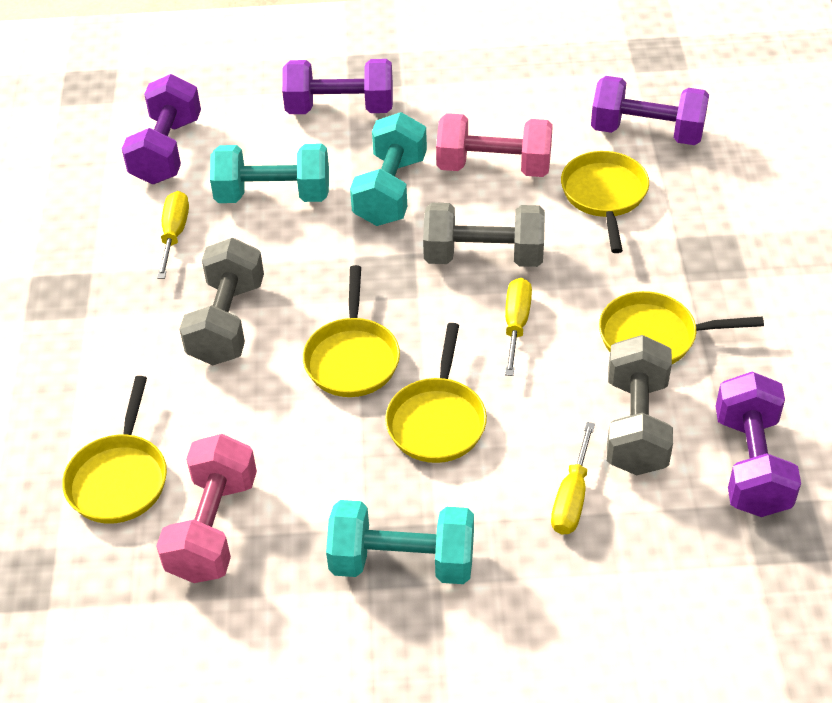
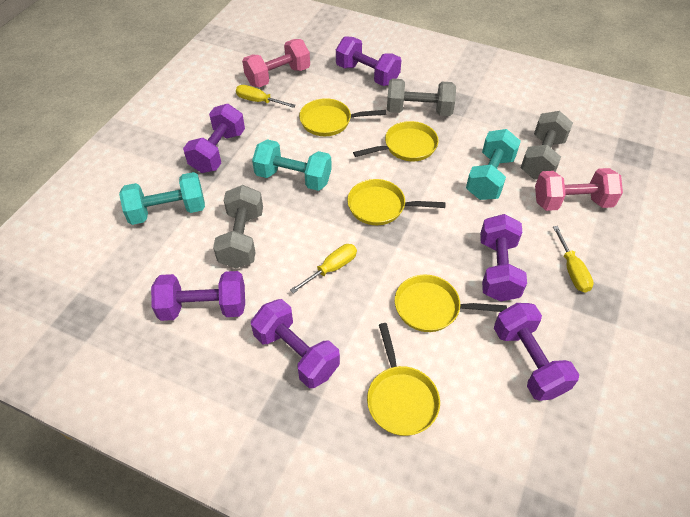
purple dumbbell: [122,74,201,184] [282,59,393,114] [591,76,709,145] [716,372,801,517] = 4 -> [151,271,245,321] [183,104,245,173] [251,299,340,388] [336,36,401,86] [480,214,527,302] [494,303,579,401] = 6

